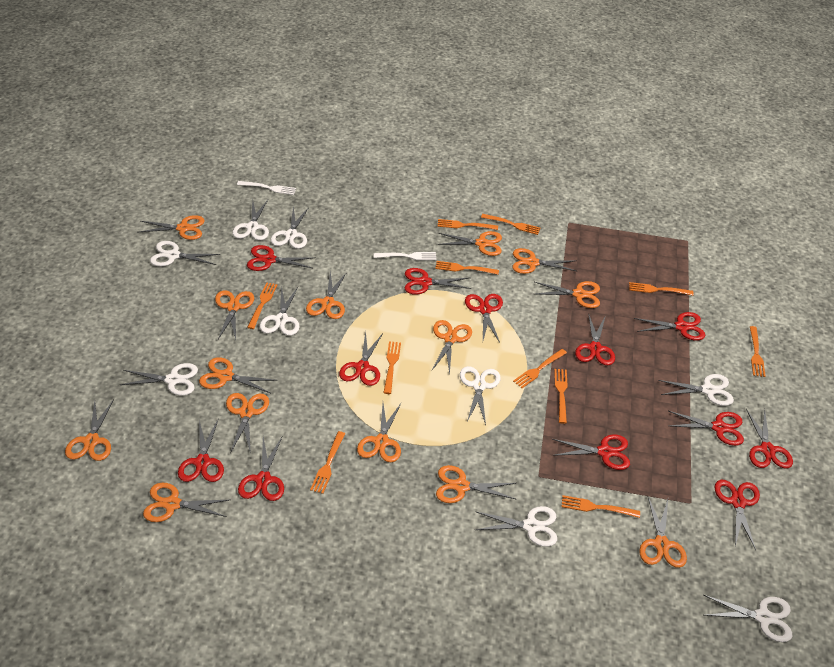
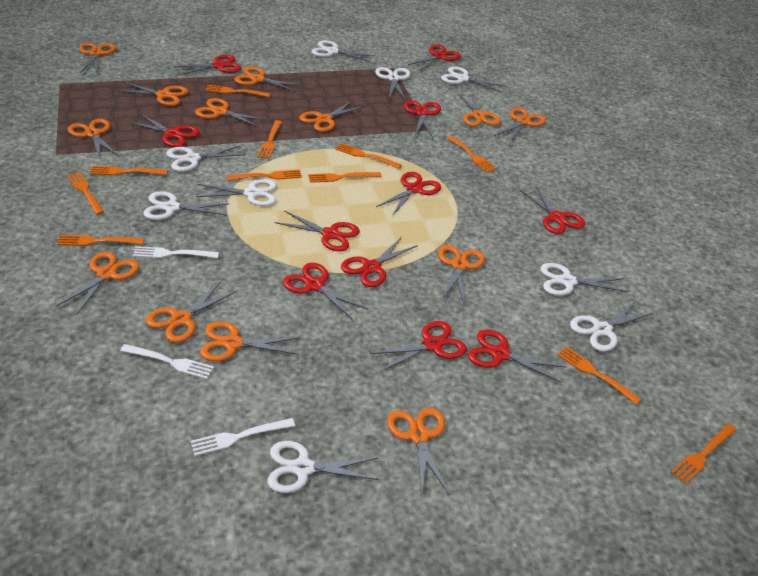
orange scissors: [65,399,114,461] [137,215,205,240] [143,483,229,522] [199,357,277,393] [215,290,254,339] [226,393,269,454] [306,271,347,319] [357,402,402,462] [432,320,472,374] [436,465,516,503] [438,231,502,256] [512,248,576,274] [535,281,600,308] [639,497,687,568] = 14 -> [56,252,139,315] [68,118,119,159] [79,43,116,74] [116,82,188,106] [145,282,237,343] [195,98,267,127] [200,321,300,362] [234,67,303,92] [299,101,364,132] [387,408,449,497] [438,245,485,304] [457,92,500,126] [495,108,546,142] = 13
red scissors: [178,418,224,482] [238,437,284,501] [247,245,316,271] [339,331,383,386] [405,268,471,295] [465,294,503,343] [552,434,630,470] [575,313,615,365] [634,312,705,341] [669,411,744,446] [715,480,760,550] [746,409,793,468] = 12 -> [128,114,200,147] [173,55,241,75] [275,211,360,252] [283,263,368,319] [341,237,418,287] [370,321,467,371] [376,172,441,216] [404,100,441,138] [408,45,461,71] [468,329,567,383] [520,186,585,234] = 11
white fork: [237,181,296,195] [374,252,437,260] = 2 -> [120,344,214,379] [132,246,219,258] [191,418,295,456] = 3

